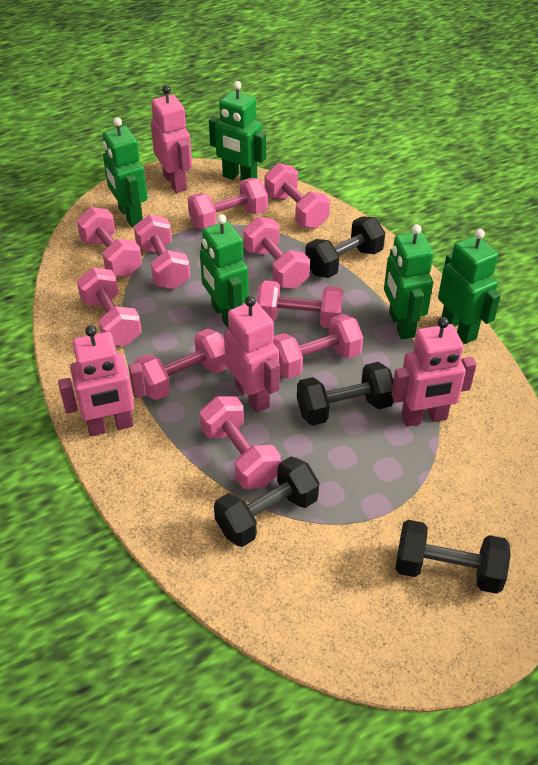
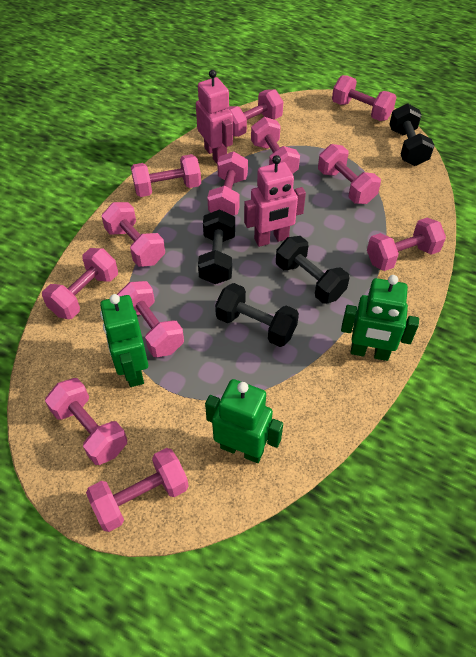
green robot: [103,117,148,227] [200,214,249,329] [209,81,266,180] [384,224,434,339] [438,229,501,344] = 5 -> [100,294,148,387] [205,379,283,463] [341,275,419,361] = 3
pink dumbbell: [77,207,142,277] [77,267,142,346] [134,214,190,289] [134,329,228,400] [188,178,268,230] [199,396,281,489] [243,217,310,289] [257,280,343,328] [265,163,330,229] [273,314,363,379] = 10 -> [42,248,118,319] [45,378,127,465] [86,448,189,532] [102,202,165,267] [117,281,184,357] [131,154,201,197] [207,151,248,215] [228,89,283,137] [251,117,300,174] [318,144,381,204] [332,75,397,121] [367,218,446,271] = 12
pink robot: [58,326,146,436] [151,85,192,193] [224,296,280,413] [391,317,476,427] = 4 -> [196,70,233,164] [244,155,306,247] = 2

